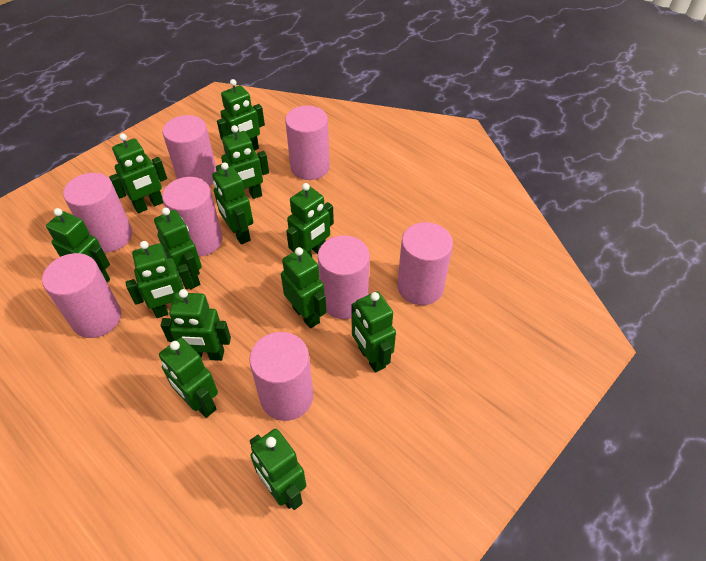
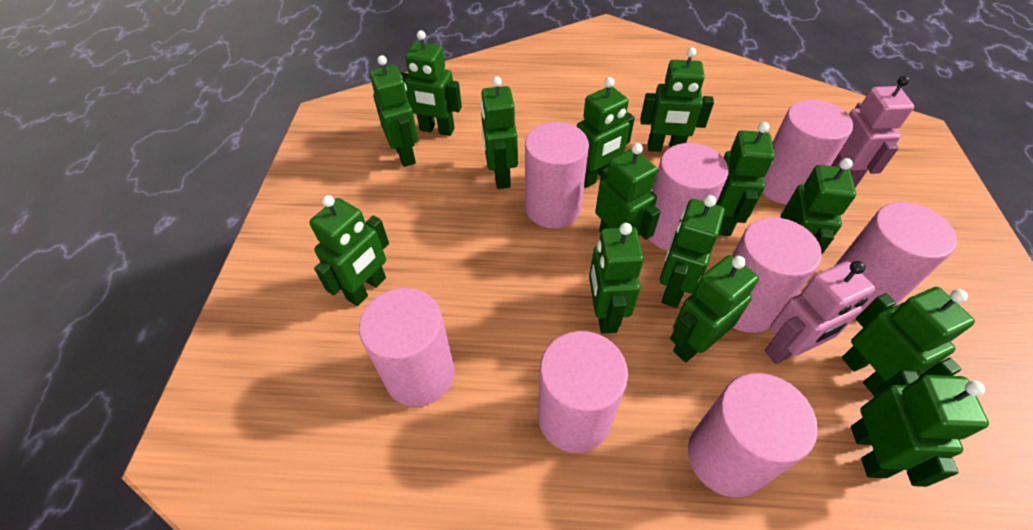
green robot: [46,208,110,282] [109,133,167,213] [126,241,194,318] [154,208,202,290] [159,338,218,418] [161,289,231,361] [212,162,253,244] [216,125,269,199] [217,79,265,151] [250,429,306,510] [281,247,327,328] [286,183,334,257] [351,291,396,373] = 13 -> [309,195,389,306] [369,55,418,167] [400,30,462,136] [480,76,518,189] [577,77,635,188] [589,223,644,334] [595,143,661,240] [640,47,714,152] [660,195,725,308] [670,255,759,362] [716,122,775,236] [780,158,856,254] [842,287,975,397] [851,370,989,487] = 14
pink robot: none = 0 -> [765,261,875,364] [831,76,914,188] = 2

